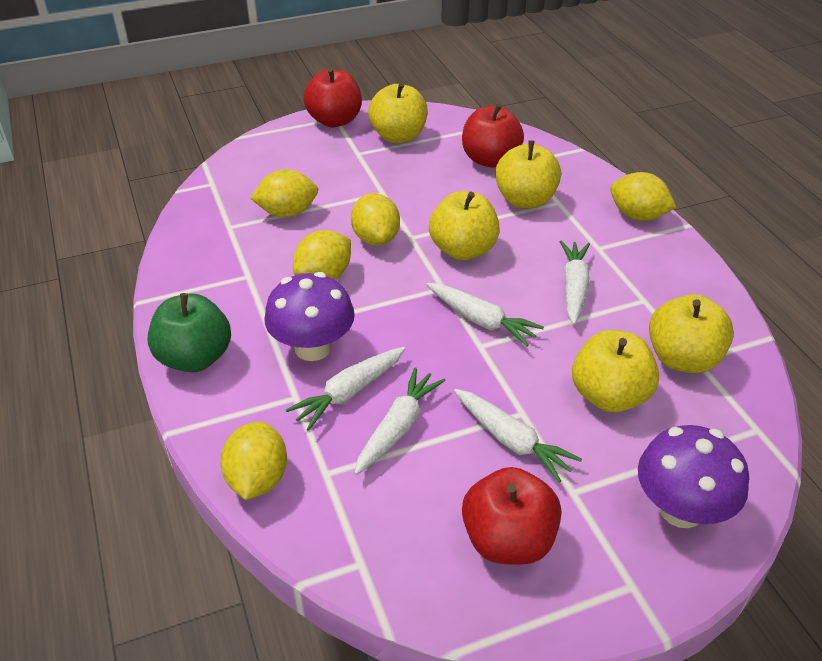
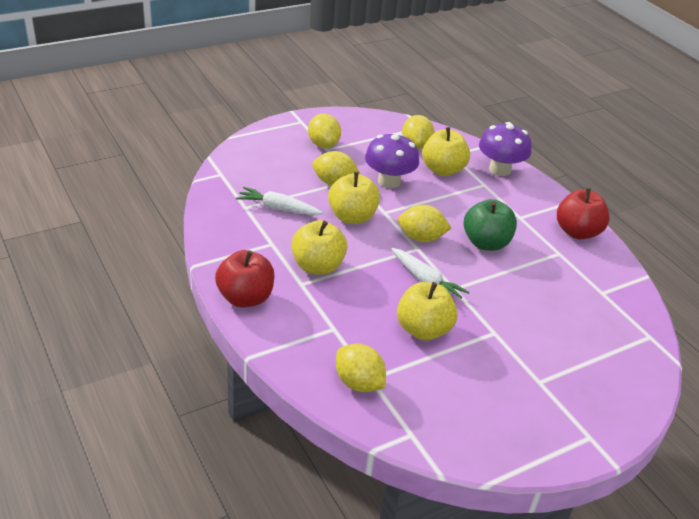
red apple: [303,68,362,127] [462,104,524,167] [462,467,561,565] = 3 -> [215,250,275,308] [557,188,610,239] = 2
white carrot: [286,347,406,431] [354,368,446,475] [426,283,544,347] [454,389,582,482] [560,241,590,325] = 5 -> [236,187,323,215] [391,248,469,302] = 2
yellow apple: [368,82,428,143] [429,191,500,260] [495,140,561,208] [572,330,659,412] [649,294,734,373] = 5 -> [291,220,347,275] [328,172,380,224] [397,282,458,341] [422,127,470,176] = 4

